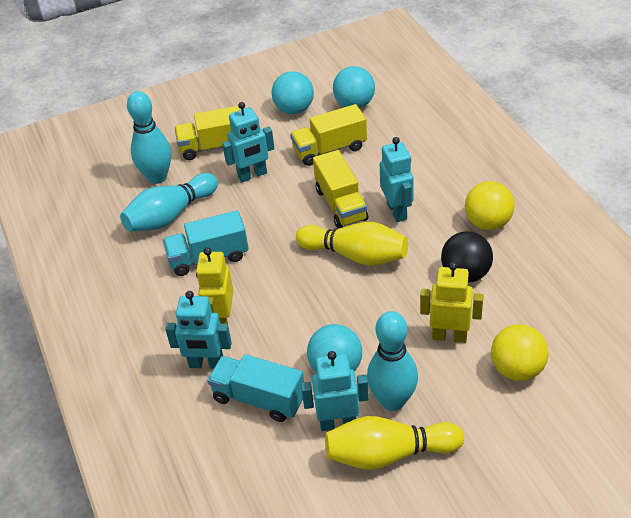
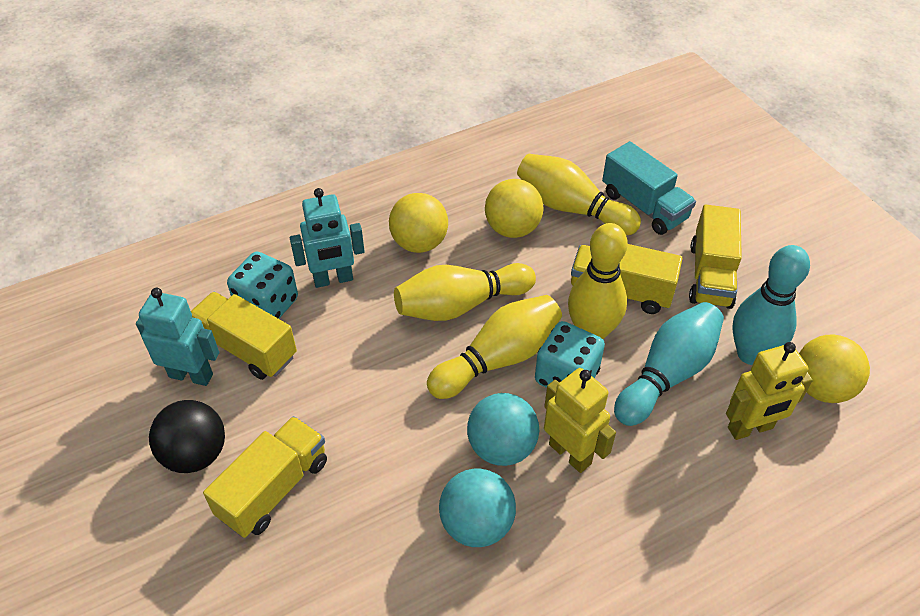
turquoise ball: [272,71,314,114] [307,324,362,373] [333,66,375,108] = 3 -> [439,469,516,547] [467,393,539,466] = 2
turquoise bowling pin: [120,173,218,231] [127,91,171,184] [367,311,418,411] = 3 -> [614,302,724,426] [732,245,810,365] = 2
turquoise dice: none = 0 -> [227,252,298,319] [535,321,605,388] = 2
turquoise robot: [165,291,232,369] [222,102,274,182] [301,351,369,431] [380,137,414,222] = 4 -> [136,288,219,386] [290,188,365,288] = 2
turquoise truck: [163,210,249,276] [207,354,304,422] = 2 -> [602,141,696,235] = 1
yellow ball: [465,181,514,230] [491,324,548,381] = 2 -> [389,193,448,253] [485,179,544,238] [799,335,870,403] = 3
yellow bowling pin: [296,222,408,266] [325,416,464,470] = 2 -> [394,263,536,321] [427,295,562,399] [517,154,641,235] [568,223,628,339] = 4
yellow truck: [175,106,241,160] [290,104,367,166] [313,150,368,229] = 3 -> [191,292,297,380] [203,416,327,538] [571,244,683,314] [689,205,742,309] = 4

